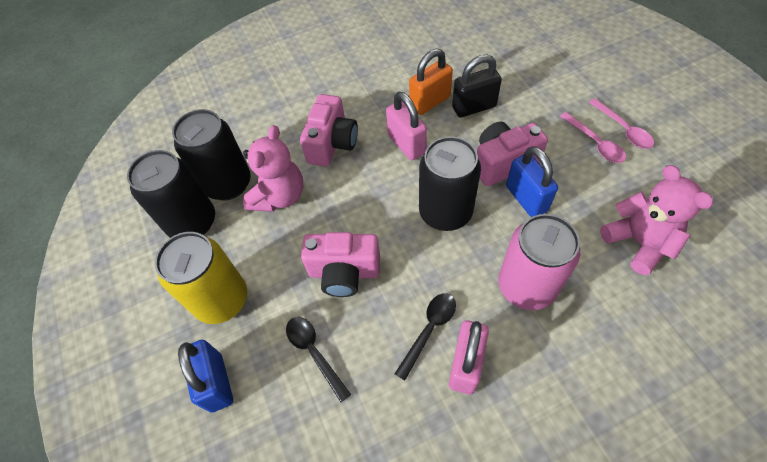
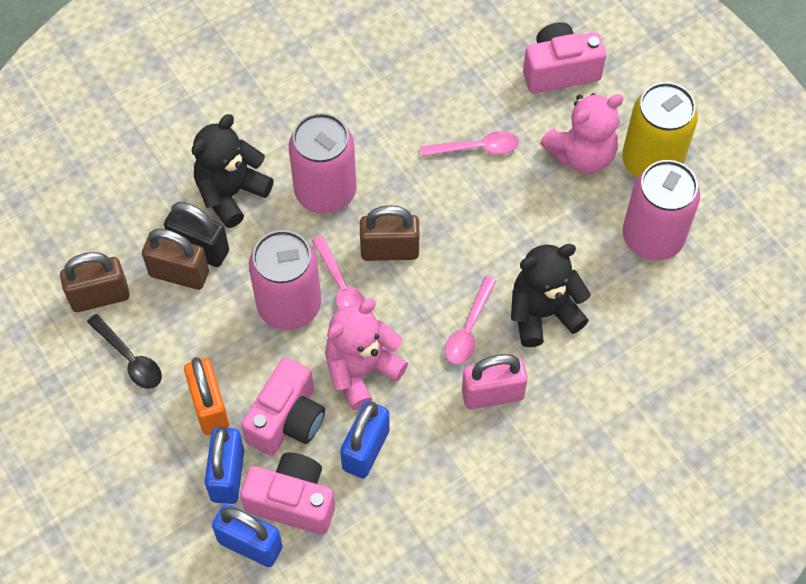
black can: [127,150,215,238] [172,109,251,200] [419,136,481,231] = 3 -> none = 0
black spoon: [286,317,351,402] [395,293,456,381] = 2 -> [87,314,162,389] = 1
black teddy bear: none = 0 -> [192,114,274,228] [511,244,591,347] = 2
blue padlock: [178,340,233,413] [506,146,558,217] = 2 -> [205,426,244,504] [212,504,282,567] [340,401,390,479] = 3
brown padlock: none = 0 -> [60,252,130,312] [142,229,209,290] [360,205,419,261] = 3
pink can: [498,214,580,310] = 1 -> [249,230,321,330] [289,113,357,214] [623,160,700,260] = 3
pink padlock: [386,92,427,160] [449,320,489,395] = 2 -> [462,354,528,409] = 1
pink spoon: [560,112,626,163] [589,98,654,149] = 2 -> [312,236,365,309] [420,131,519,157] [445,276,497,364] = 3

